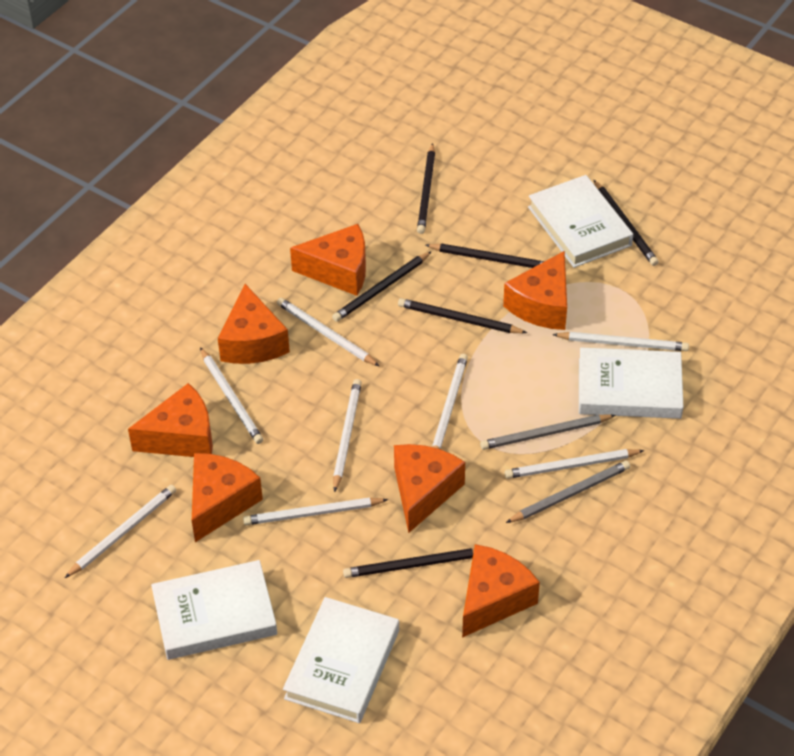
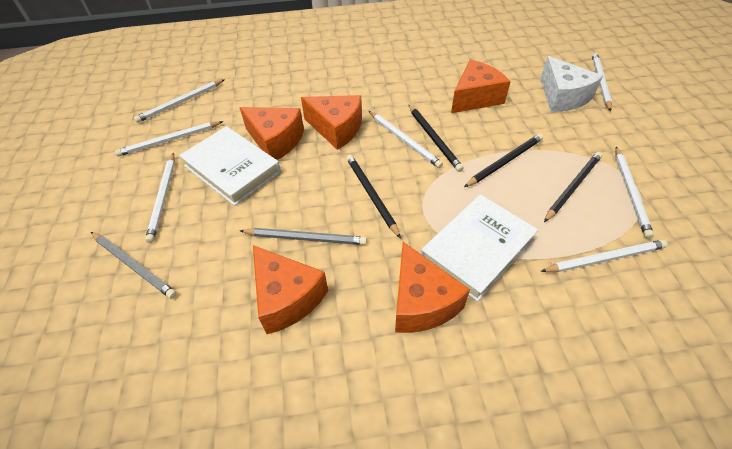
black pencil: [332,251,432,322] [343,548,474,578] [398,298,527,333] [417,143,435,234] [426,243,545,268] [594,180,659,266] = 6 -> [346,155,401,239] [409,105,464,172] [464,134,543,187] [544,152,602,222] = 4
orange cheese: [128,383,213,457] [192,453,263,542] [218,284,290,364] [290,224,366,296] [394,444,465,533] [462,544,540,638] [503,251,567,330] = 7 -> [240,107,304,160] [253,245,328,334] [301,95,362,150] [395,242,470,333] [451,59,511,113] = 5
white book: [151,560,277,660] [283,597,399,723] [528,175,633,268] [579,348,683,419] = 4 -> [179,126,281,206] [421,194,538,302] = 2
white cheese: none = 0 -> [540,56,603,112] = 1
white pencil: [65,485,176,578] [200,347,263,444] [243,497,388,525] [277,298,379,366] [333,379,362,492] [432,354,468,449] [505,449,644,479] [552,332,689,351] = 8 -> [115,121,223,156] [134,79,225,123] [145,153,175,243] [369,111,443,168] [540,240,668,272] [592,52,612,111] [615,147,654,239] = 7

